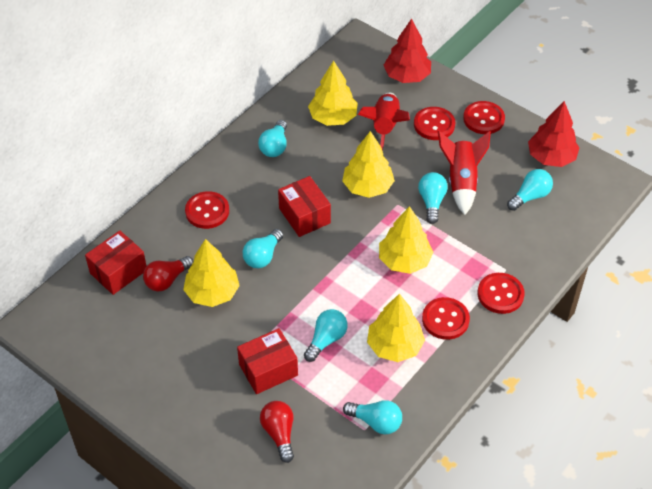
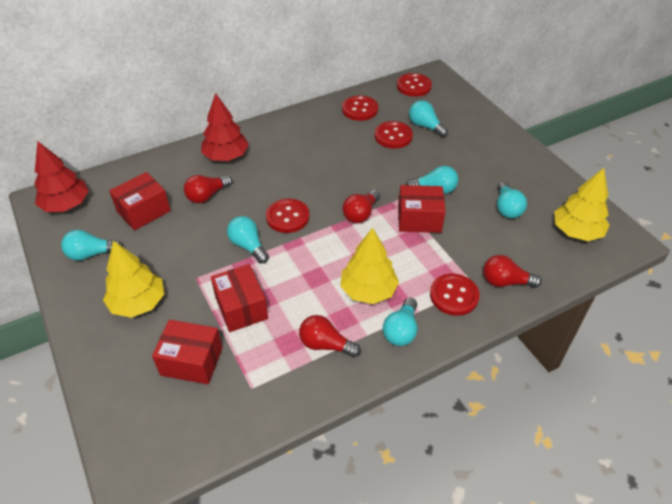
red box: [85,231,147,295] [237,328,298,394] [278,176,331,237] = 3 -> [109,172,171,230] [152,320,223,384] [211,264,268,332] [398,185,446,233] = 4
red light bulb: [143,256,194,292] [260,401,294,463] = 2 -> [184,175,232,203] [299,315,361,358] [342,190,381,223] [483,255,542,288] = 4
red rocket: [358,93,410,151] [438,131,491,215] = 2 -> none = 0
yellow tree: [183,239,240,307] [308,60,358,126] [342,131,395,198] [367,294,425,362] [379,206,433,274] = 5 -> [103,241,164,318] [340,228,399,304] [554,168,610,241] = 3

